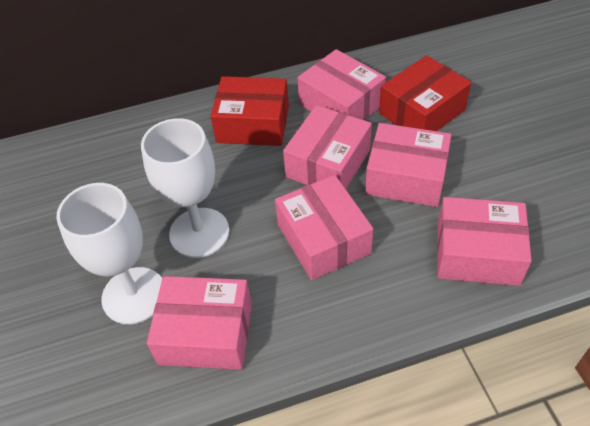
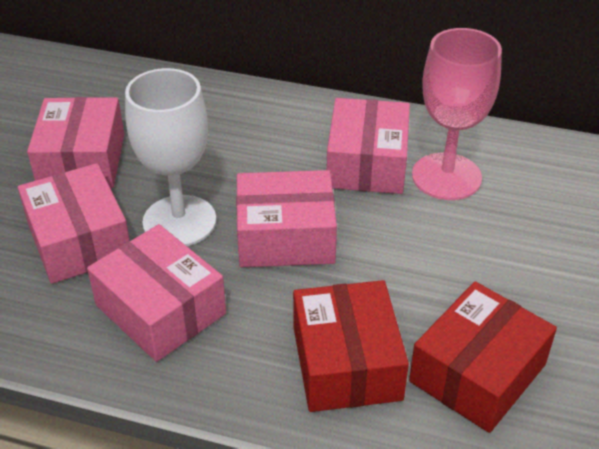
pink box: [147,276,252,370] [275,175,373,280] [283,105,372,189] [298,49,386,120] [365,123,451,207] [437,197,532,286] = 6 -> [18,163,130,284] [27,97,124,188] [87,224,226,362] [236,170,337,267] [326,98,410,194] = 5
pink goblet: none = 0 -> [412,28,502,200] = 1
white goblet: [56,183,162,324] [141,118,229,258] = 2 -> [125,68,216,246] = 1

